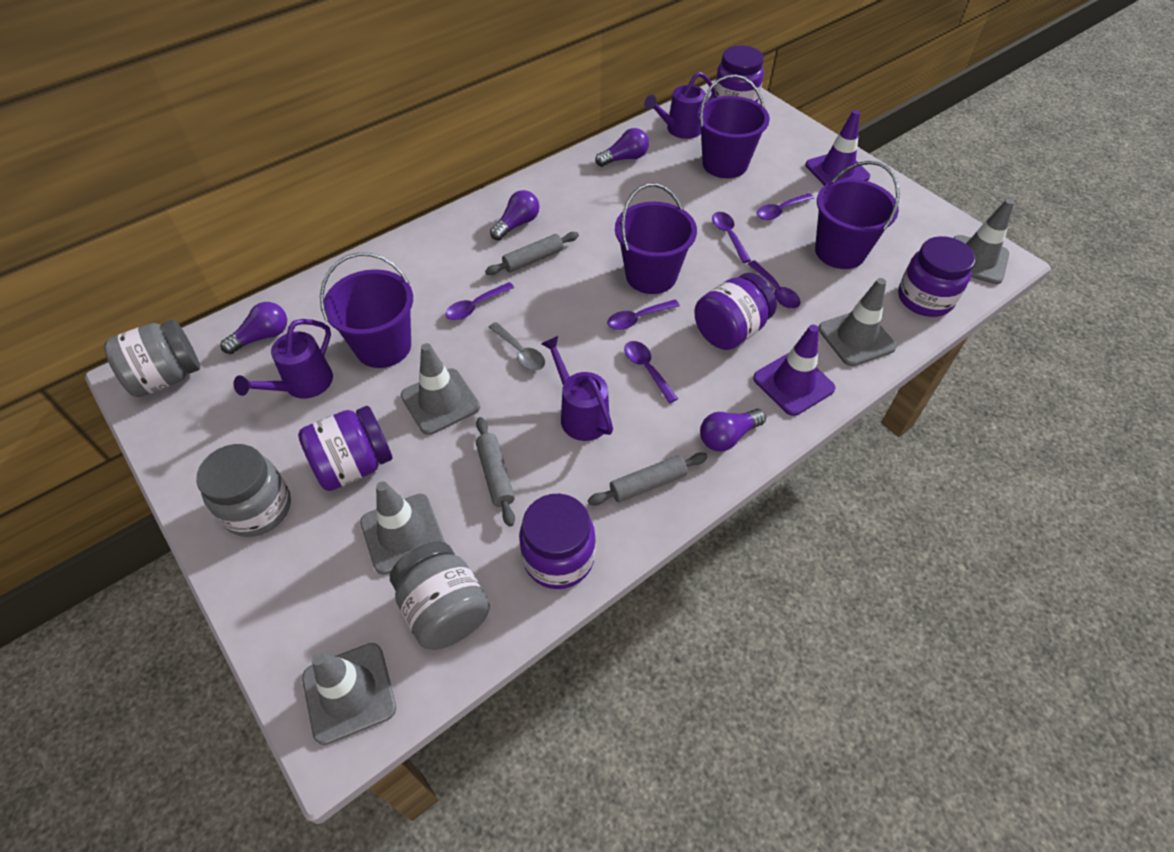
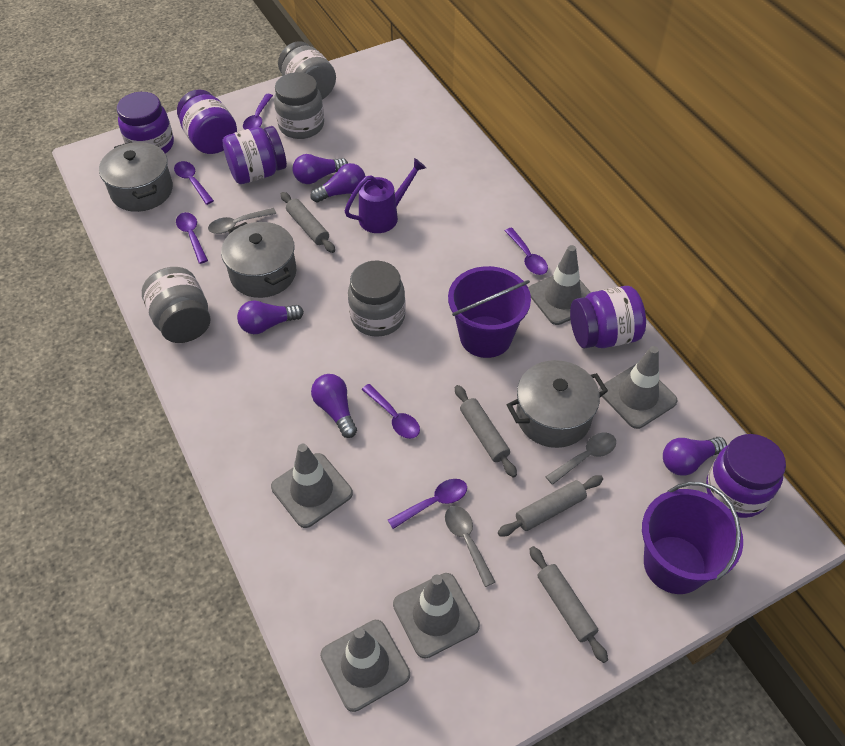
grey jar: [104,320,200,397] [196,444,291,537] [390,541,490,650] = 3 -> [142,267,211,343] [274,72,324,139] [278,41,336,100] [348,260,406,337] = 4
grey pot: none = 0 -> [99,141,173,212] [221,222,296,298] [507,360,608,448] = 3
grey rolling pin: [476,417,515,527] [485,232,579,275] [588,453,708,506] = 3 -> [281,192,335,253] [455,385,517,478] [498,475,603,537] [529,546,608,663] = 4
grey spoon: [489,322,545,371] = 1 -> [208,208,276,234] [445,506,495,587] [546,433,616,485] = 3
purple bucket: [320,253,413,368] [615,183,697,294] [697,75,770,178] [815,161,900,269] = 4 -> [448,266,531,358] [642,482,743,594] = 2
purple light bulb: [221,302,287,354] [490,190,539,240] [595,128,649,167] [700,409,766,451] = 4 -> [237,300,304,334] [292,154,348,184] [310,163,365,202] [311,374,357,438] [663,437,727,476] = 5
purple traffic cone: [753,325,836,416] [805,110,870,186] = 2 -> none = 0
purple watering can: [234,319,333,399] [541,336,613,441] [644,72,716,139] = 3 -> [345,158,426,233] = 1

